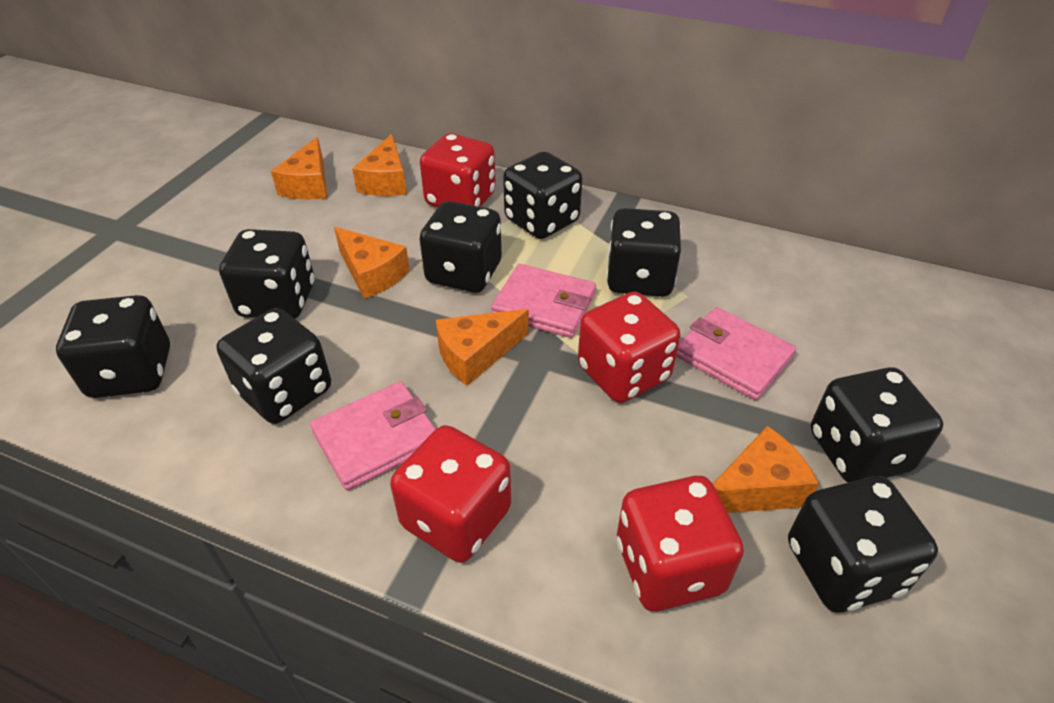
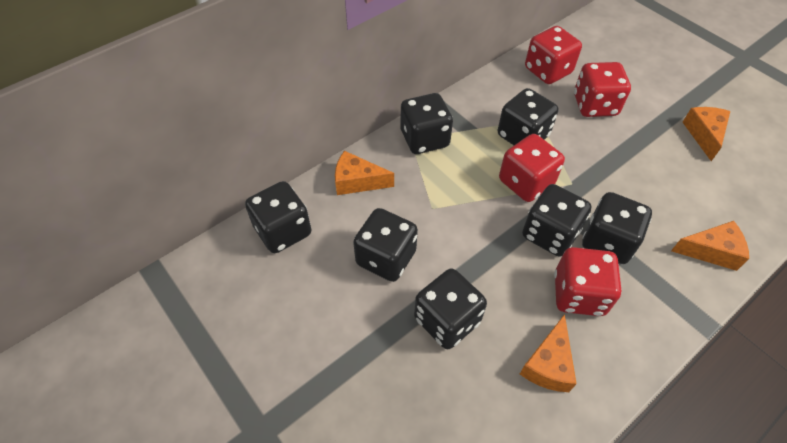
black dice: [56,295,170,398] [216,308,331,424] [219,229,314,319] [420,201,502,293] [503,152,582,239] [606,208,681,297] [788,476,938,613] [811,367,943,483] = 8 -> [245,181,311,253] [353,208,418,282] [400,93,453,154] [414,269,487,349] [498,88,558,145] [522,184,591,257] [582,192,652,264] = 7
orange cheese: [271,137,327,199] [334,227,410,299] [352,134,407,196] [435,309,529,386] [713,426,819,513] = 5 -> [335,151,394,195] [520,314,577,392] [671,221,749,271] [683,107,730,161] = 4
pink wallet: [310,381,436,490] [491,264,596,338] [676,307,796,400] = 3 -> none = 0

